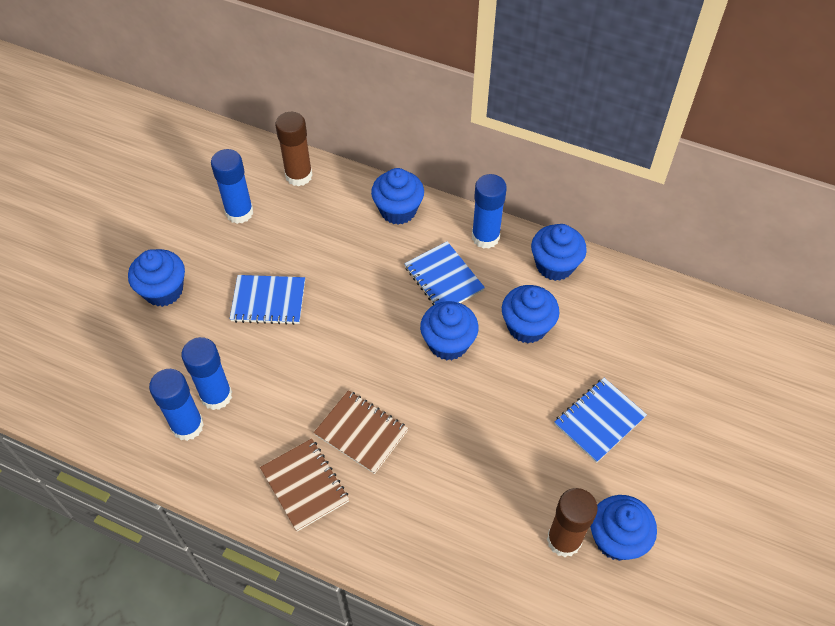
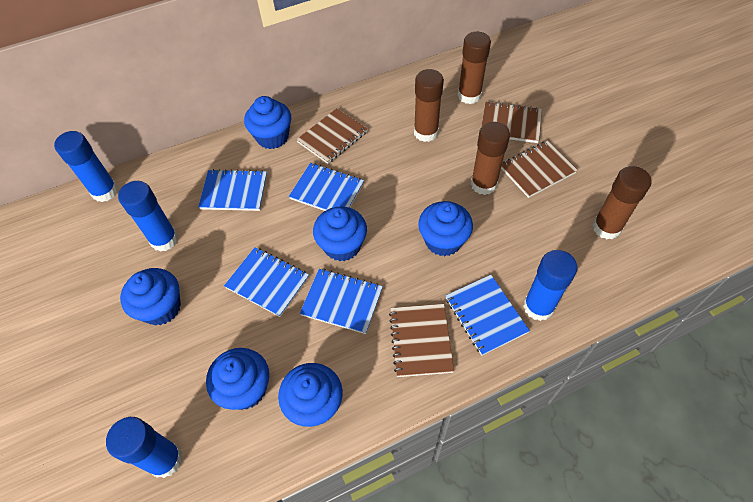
blue notebook: [230,275,305,325] [404,241,485,305] [554,378,647,463] = 3 -> [198,169,267,211] [224,247,309,317] [289,163,364,211] [300,269,383,334] [445,275,530,356] = 5
brown glue stick: [275,112,313,186] [547,488,598,557] = 2 -> [414,69,444,142] [458,32,491,104] [471,122,510,195] [593,166,652,239] = 4
brown notebook: [260,438,349,531] [313,390,408,474] = 2 -> [296,108,368,164] [389,304,454,377] [481,101,542,143] [501,141,578,198] = 4

